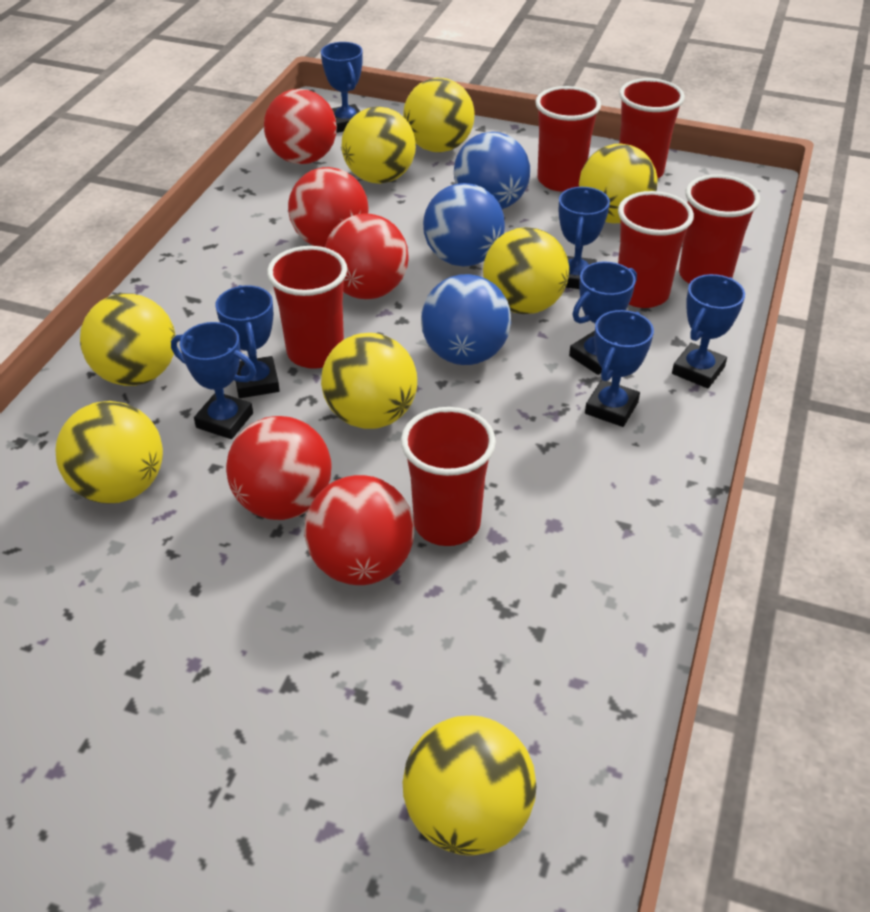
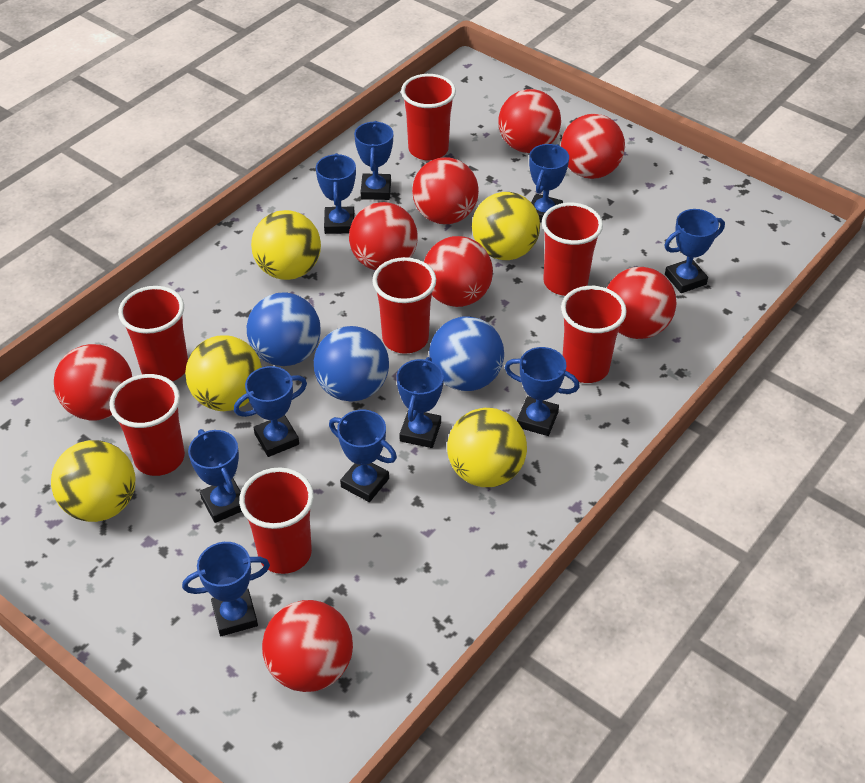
blue trophy: [171,322,256,439] [216,285,280,398] [321,42,363,133] [559,187,610,289] [569,262,637,375] [585,310,654,427] [672,274,745,388] = 7 -> [182,542,270,636] [188,429,242,523] [234,366,307,457] [316,153,356,234] [329,410,397,502] [354,121,393,200] [397,357,444,448] [505,347,580,436] [529,144,569,223] [664,209,725,293] = 10
red ball: [226,416,332,520] [264,89,337,164] [288,167,369,247] [304,475,414,585] [325,213,408,299] = 5 -> [54,344,132,420] [262,600,353,692] [349,202,418,270] [412,157,479,224] [424,236,493,307] [498,89,561,153] [561,114,625,179] [607,267,676,339] = 8
red cup: [267,246,347,369] [401,407,496,546] [535,86,601,192] [618,191,694,308] [619,78,685,179] [679,174,760,284] = 6 -> [109,374,185,476] [118,286,188,381] [239,467,314,574] [372,257,436,354] [401,74,456,161] [542,203,603,296] [561,286,627,383] = 7
yellow ball: [55,401,163,503] [80,293,176,386] [321,333,417,429] [342,106,416,184] [403,78,475,152] [403,716,536,855] [483,227,569,314] [579,144,657,223] = 8 -> [51,440,135,522] [185,335,262,411] [251,210,321,280] [447,408,527,487] [472,192,540,260] = 5

